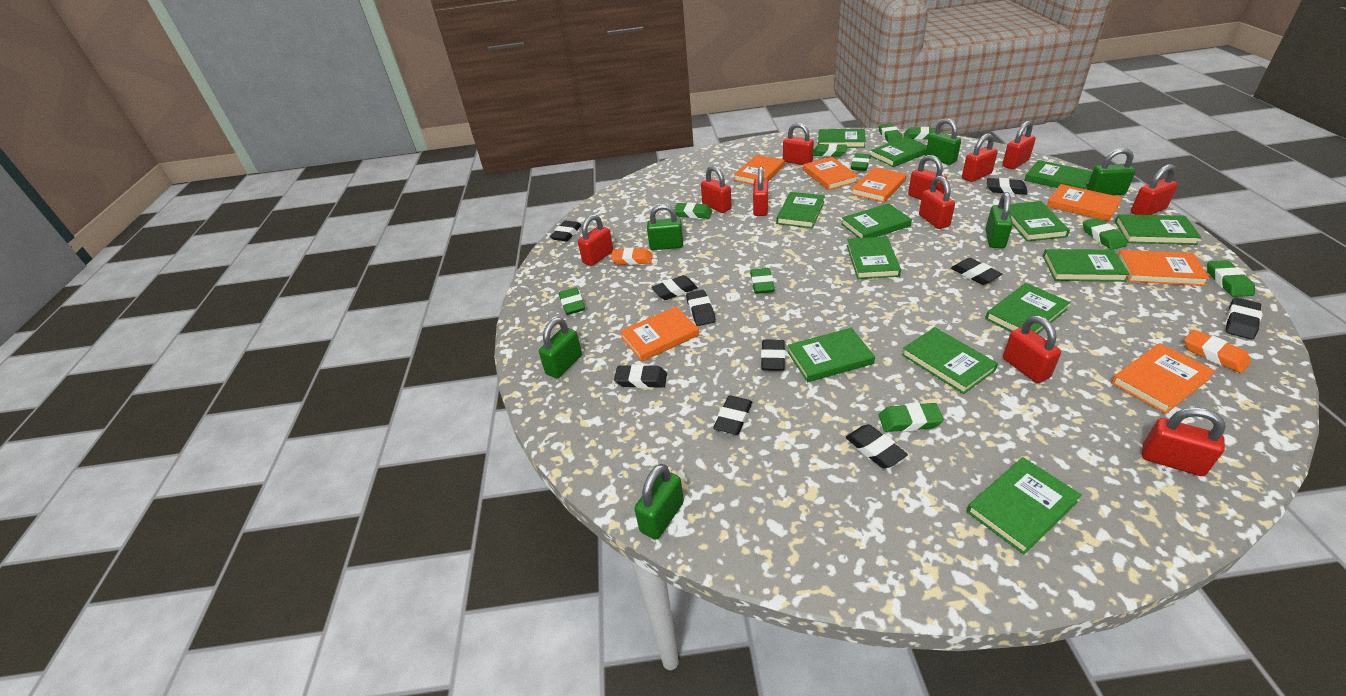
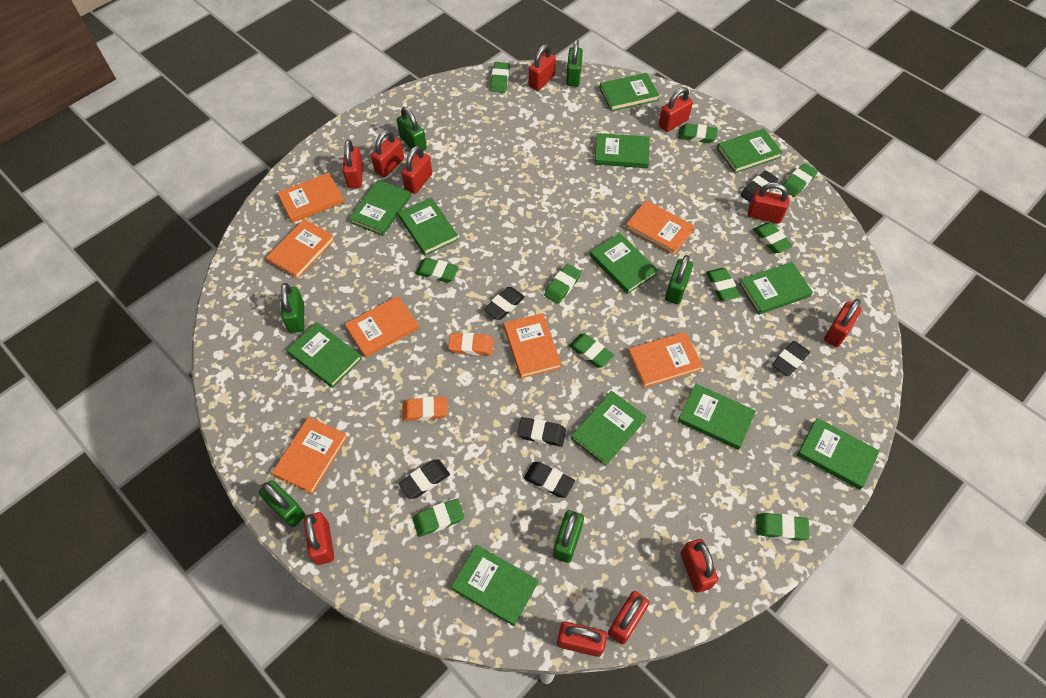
black eraser: [550,221,582,241] [614,364,667,388] [651,275,698,300] [686,290,716,326] [713,396,752,435] [761,339,785,371] [845,424,908,468] [951,258,1002,285] [987,178,1028,195] [1226,297,1262,339] = 10 -> [399,459,450,499] [484,287,525,320] [517,417,566,447] [524,462,575,498] [740,170,778,203] [772,341,810,376] = 6
green book: [776,192,825,228] [787,328,875,382] [818,129,866,148] [841,203,912,238] [847,236,901,279] [871,137,927,167] [902,327,998,394] [966,457,1081,555] [985,283,1070,334] [1010,201,1070,241] [1024,160,1093,189] [1043,249,1130,282] [1115,214,1201,245] = 13 -> [287,322,362,388] [349,180,411,236] [398,197,459,255] [451,545,538,626] [571,391,647,466] [590,233,658,294] [595,133,650,168] [599,73,659,111] [678,384,756,450] [717,129,783,173] [739,262,813,315] [797,418,880,490] = 12

